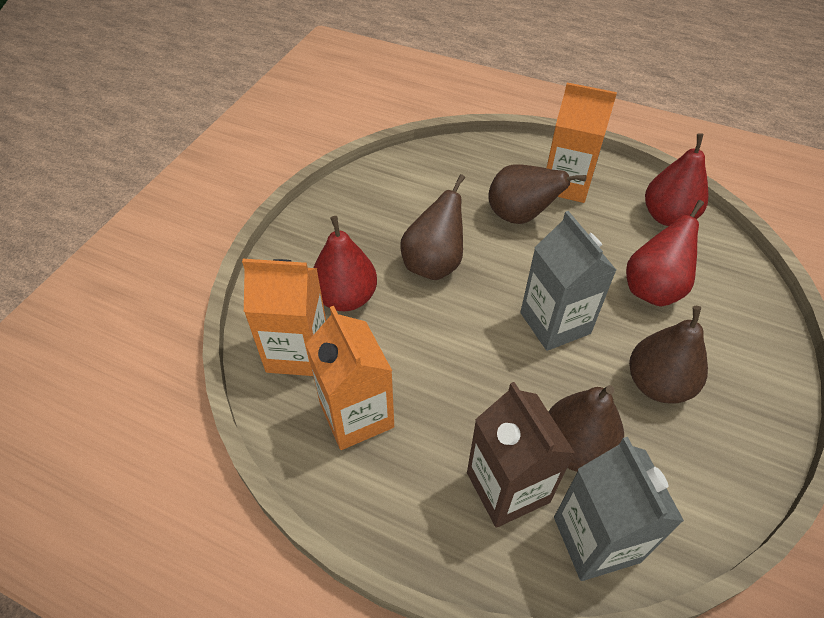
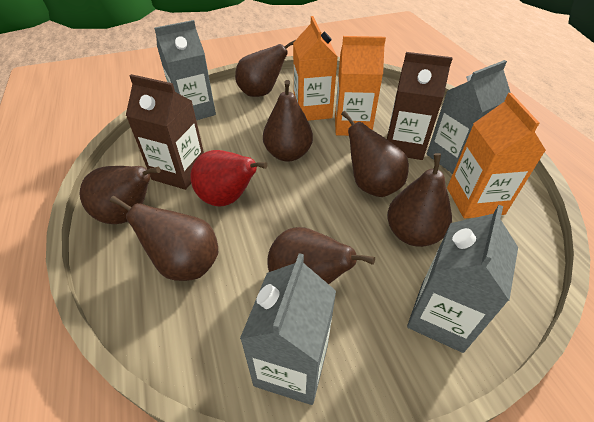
brown carton: [467,382,575,528] = 1 -> [126,74,204,190] [387,52,453,160] = 2
brown pear: [400,174,465,280] [488,164,587,224] [548,385,624,472] [629,306,708,403] = 4 -> [80,166,161,224] [110,196,218,281] [235,40,295,97] [263,80,313,162] [267,227,375,284] [341,111,409,197] [387,153,452,247] = 7
grey carton: [520,211,616,351] [554,437,684,581] = 2 -> [154,20,216,120] [240,253,336,405] [407,205,518,353] [427,60,511,174] = 4
red pear: [313,216,377,311] [626,200,704,307] [645,133,709,226] = 3 -> [190,150,267,207] = 1

